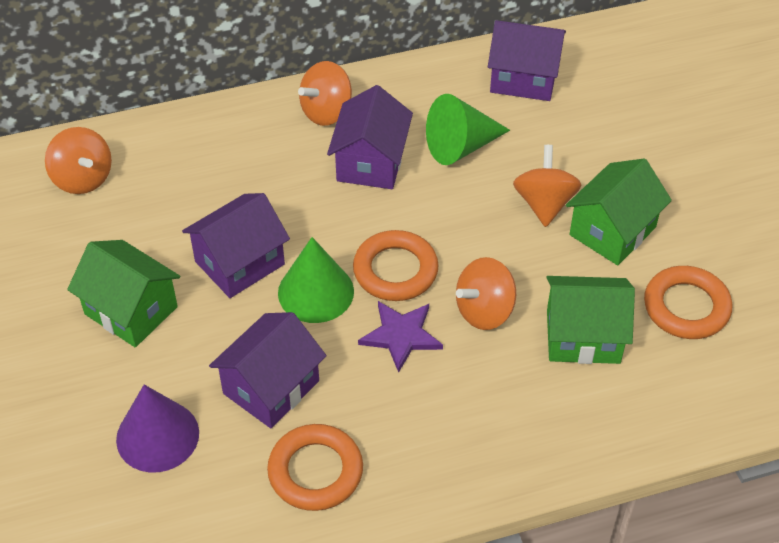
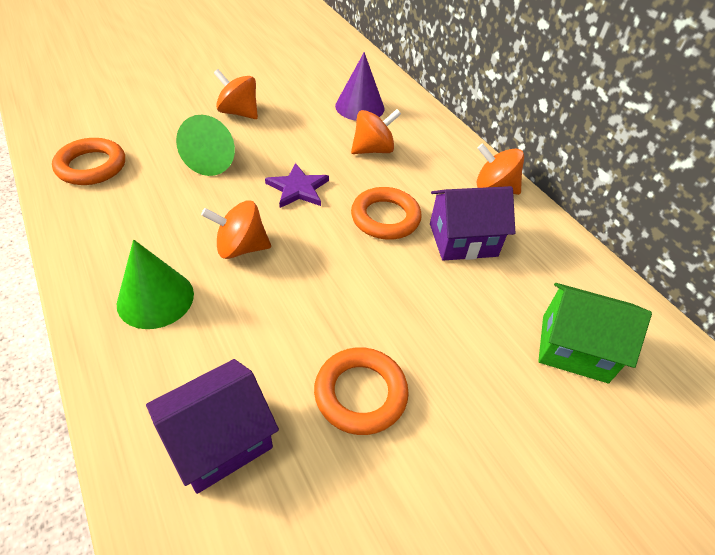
green house: [67,240,180,347] [546,276,635,364] [566,159,672,265] = 3 -> [538,283,652,383] = 1
purple house: [182,193,290,298] [209,312,327,428] [327,85,413,189] [488,20,566,101] = 4 -> [146,359,279,494] [430,186,515,261] = 2

